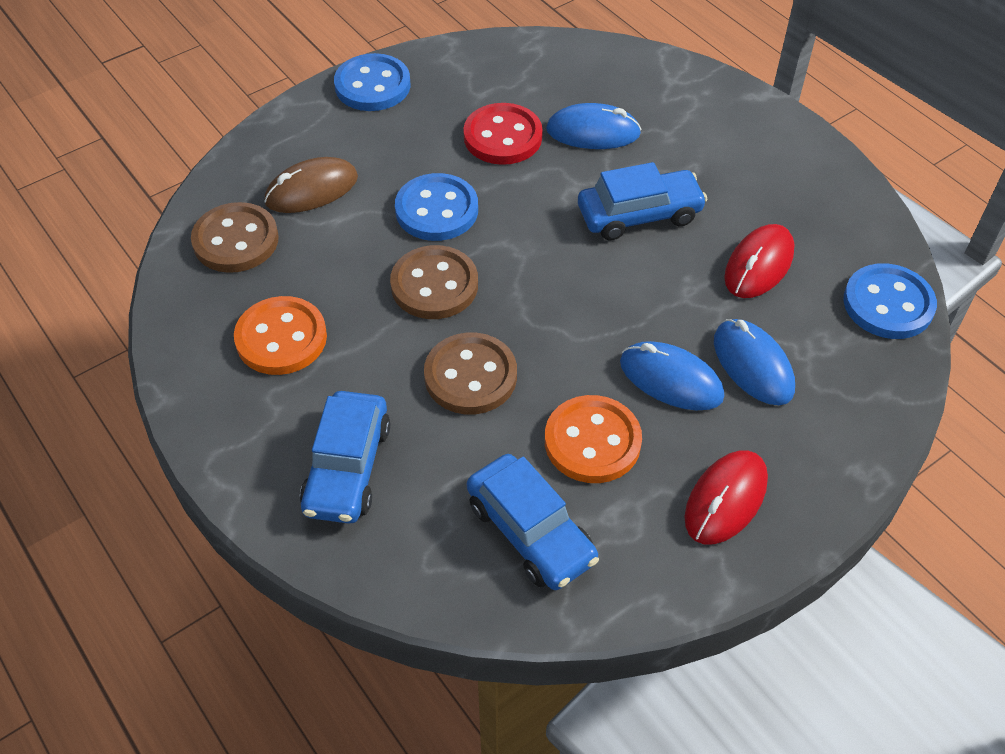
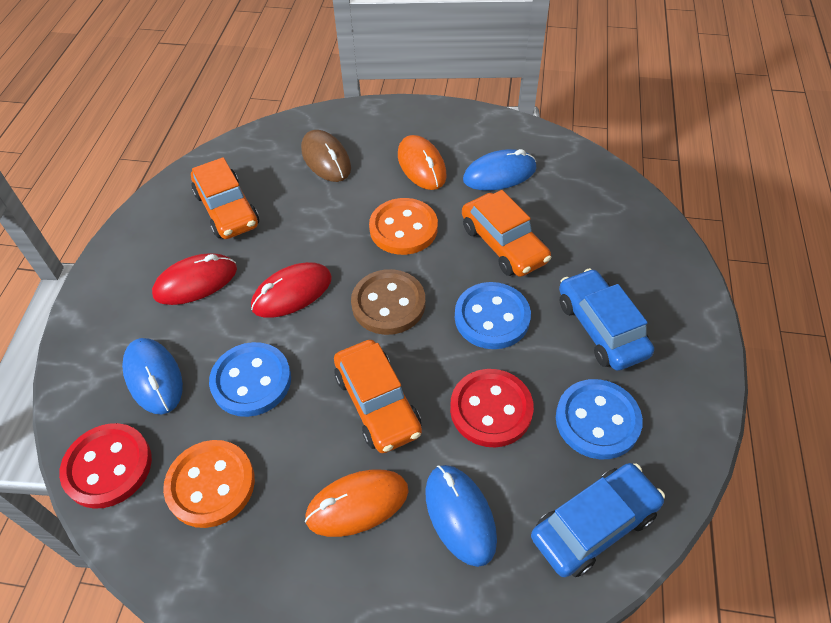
blue car: [300,391,390,524] [467,454,599,590] [578,162,708,240] = 3 -> [531,463,665,577] [559,268,654,371] = 2
brown button: [191,202,279,273] [390,245,478,319] [424,333,517,414] = 3 -> [351,269,425,335] = 1
orange car: none = 0 -> [191,157,259,239] [334,340,422,453] [462,190,551,277] = 3
orange mouse: none = 0 -> [305,470,409,537] [398,135,447,190] = 2
red button: [463,103,543,165] = 1 -> [59,423,152,509] [450,369,534,447] = 2

